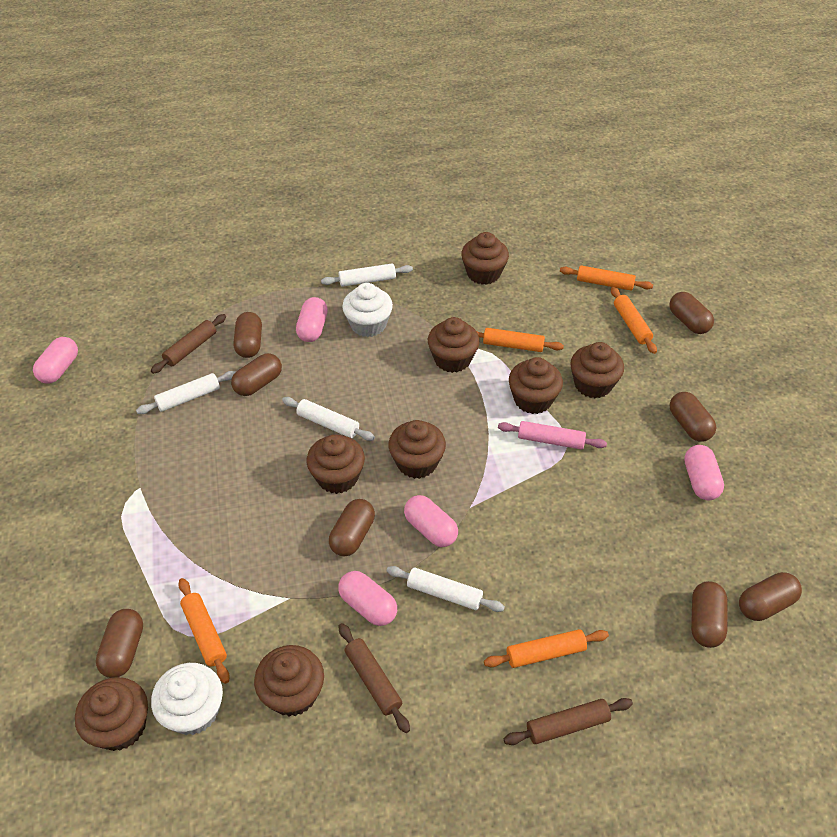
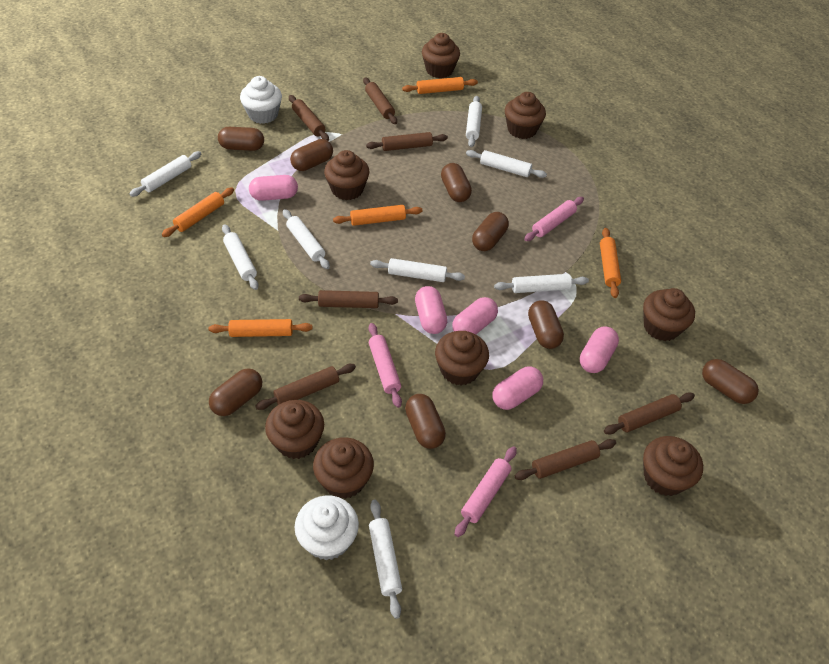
brown rolling pin: [151,314,226,374] [339,623,410,733] [504,698,633,745] = 3 -> [255,364,356,410] [289,95,329,141] [299,290,398,308] [363,77,397,124] [366,132,448,151] [515,439,616,480] [604,392,695,435] = 7
pink rolling pin: [498,421,607,450] = 1 -> [368,323,402,408] [454,446,517,537] [524,197,584,241] = 3
white rolling pin: [136,371,235,414] [282,397,375,441] [321,264,413,287] [387,566,505,612] = 4 -> [130,151,201,197] [222,224,259,290] [283,209,330,269] [369,500,402,619] [370,258,465,282] [466,96,482,147] [466,150,547,178] [494,274,589,293] = 8

